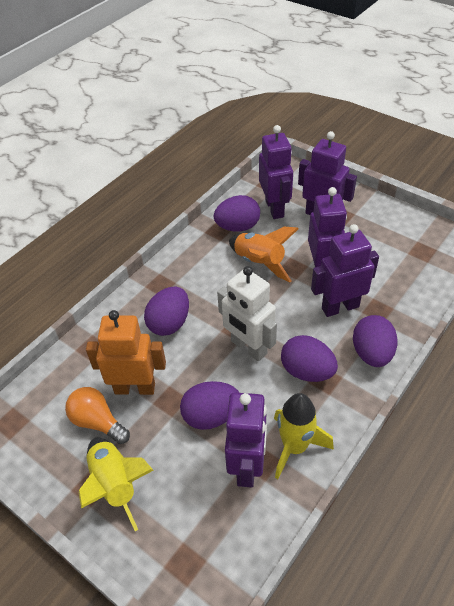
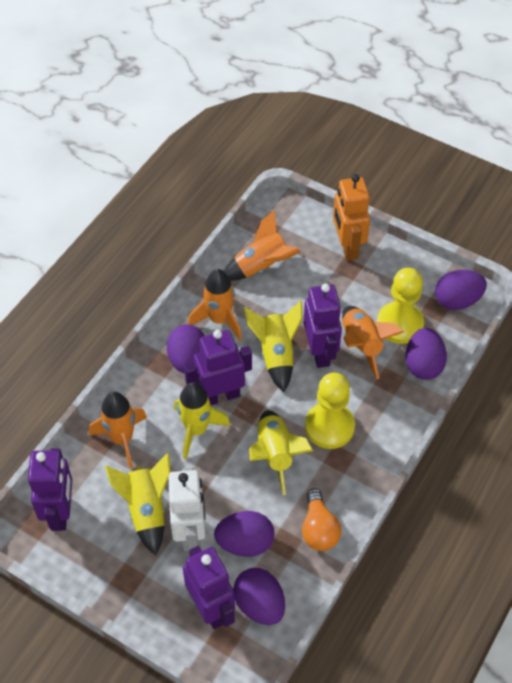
orange rocket: [229,227,299,282] = 1 -> [89,392,147,469] [188,269,242,340] [224,210,301,281] [342,306,404,379] = 4
purple robot: [225,392,267,488] [259,125,293,219] [298,131,357,215] [308,187,347,267] [311,224,379,317] = 5 -> [28,448,72,531] [183,546,235,629] [184,330,252,405] [304,284,342,368] = 4
yellow pawn: none = 0 -> [305,373,355,449] [377,268,424,344] = 2
yellow rocket: [79,438,154,531] [274,393,334,479] = 2 -> [105,453,170,556] [174,382,230,459] [244,301,302,392] [249,410,313,495] = 4

